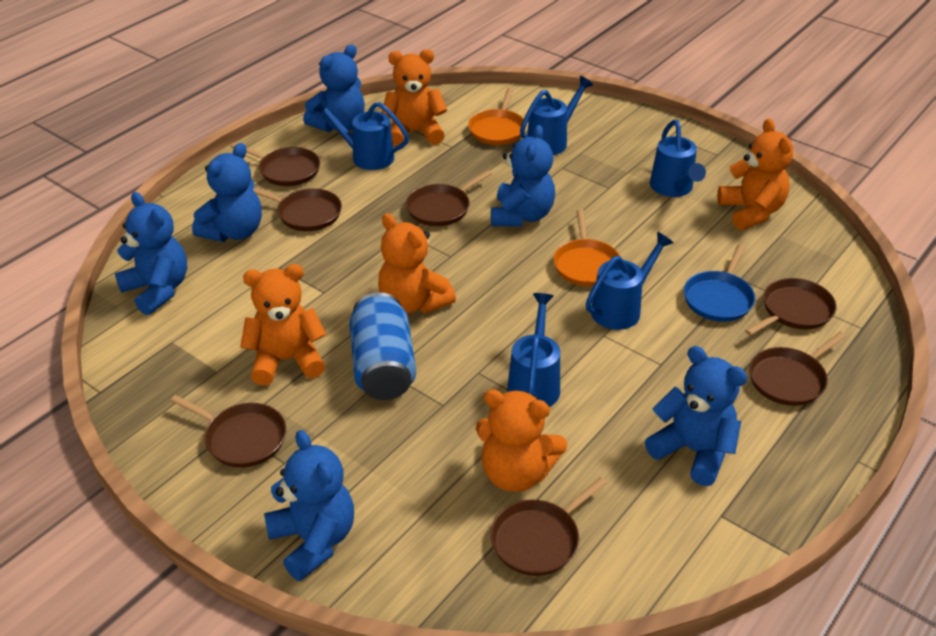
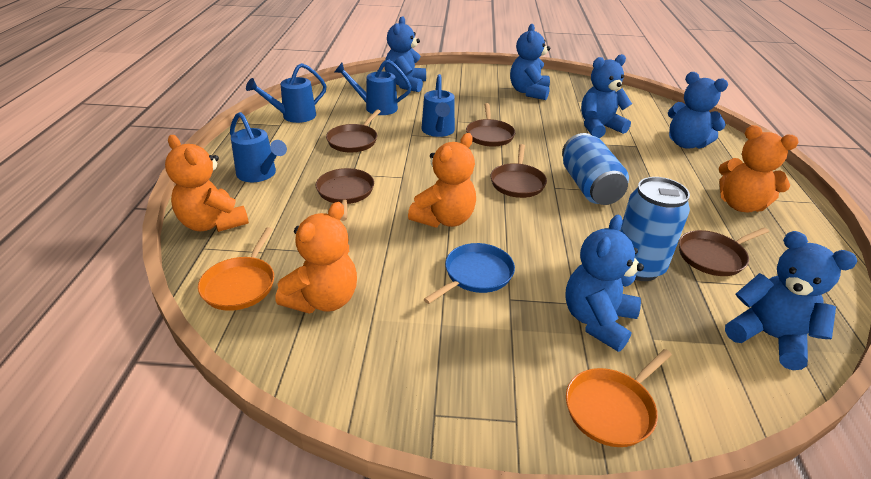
blue can: [349,292,416,400] = 1 -> [562,133,629,205] [620,177,690,281] = 2
blue watering can: [314,98,409,170] [507,293,560,407] [520,76,593,155] [586,232,674,330] [650,120,706,197] = 5 -> [230,112,287,182] [246,63,327,123] [335,60,411,115] [421,74,455,137] = 4
brown pan: [171,395,286,468] [230,143,320,186] [253,188,342,231] [406,170,492,226] [490,477,607,576] [745,278,837,336] [749,332,846,406] = 7 -> [316,168,374,221] [326,110,381,152] [466,103,515,147] [491,144,547,198] [679,227,769,276] = 5
orange teddy bear: [240,264,326,386] [378,213,456,314] [382,49,447,147] [475,389,567,492] [717,119,793,230] = 5 -> [165,135,249,232] [275,202,357,314] [408,133,476,228] [719,125,799,212] = 4

